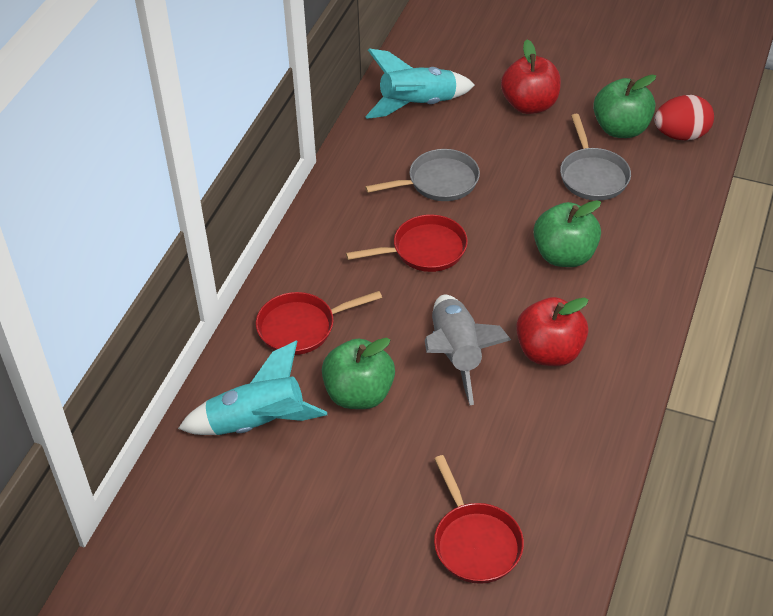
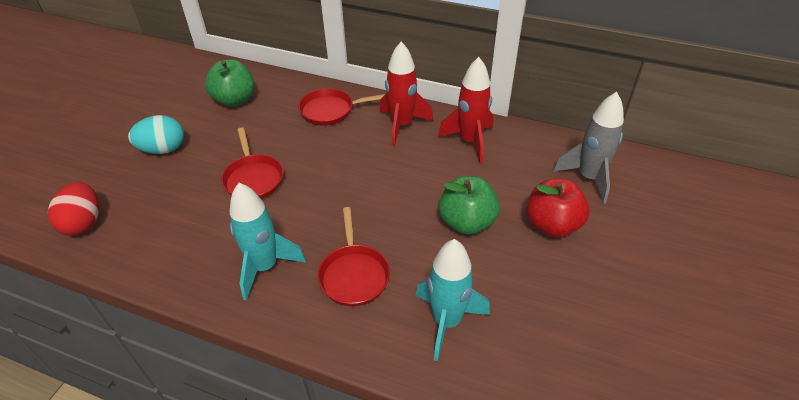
green apple: [322,338,395,409] [533,200,601,267] [593,74,656,138] = 3 -> [205,59,255,107] [439,176,500,235] = 2
grey pan: [365,149,480,201] [560,114,631,201] = 2 -> none = 0
red apple: [501,39,561,114] [516,297,589,366] = 2 -> [526,179,590,238] = 1
red rocket: none = 0 -> [380,42,433,146] [438,57,493,164] = 2
turquoise egg: none = 0 -> [128,115,184,154] = 1

